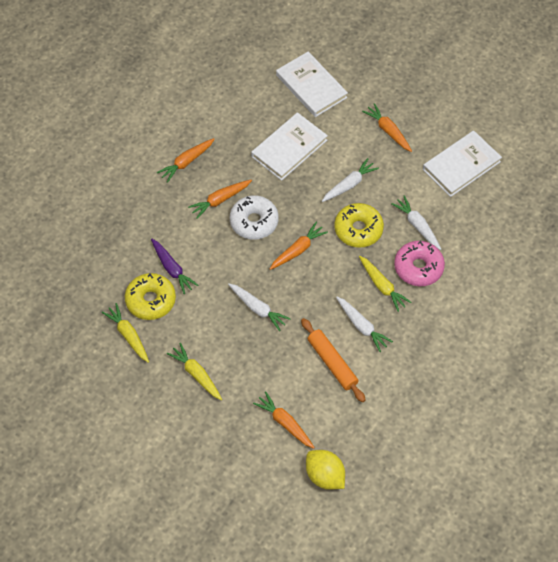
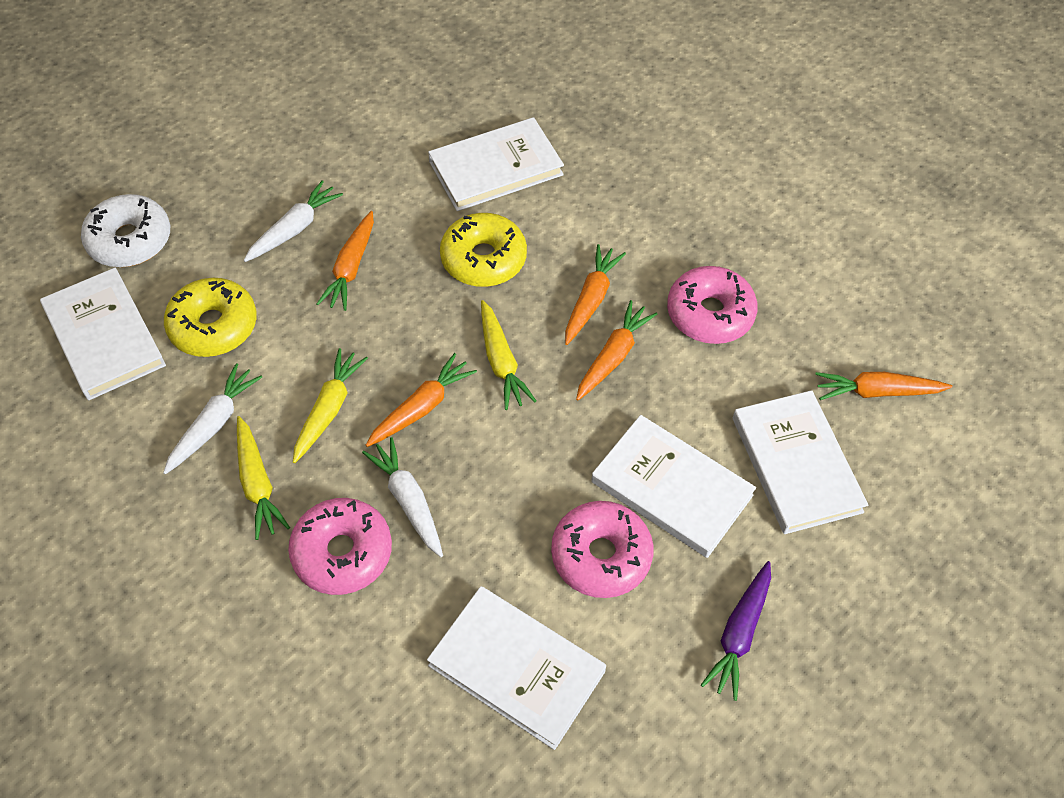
orange rolling pin: [301,318,365,402] = 1 -> none = 0
pink donut: [394,241,445,286] = 1 -> [288,498,392,595] [551,501,654,598] [667,266,758,344] = 3
white book: [251,112,328,181] [276,51,348,117] [423,130,502,197] = 3 -> [40,268,166,400] [427,586,606,750] [428,117,564,211] [591,415,756,558] [733,390,868,534] = 5
white carrot: [228,283,291,331] [322,158,379,202] [336,297,393,352] [391,195,441,250] = 4 -> [163,363,262,474] [243,180,343,262] [362,437,443,557] = 3
yellow lemon: [306,450,345,490] = 1 -> none = 0

